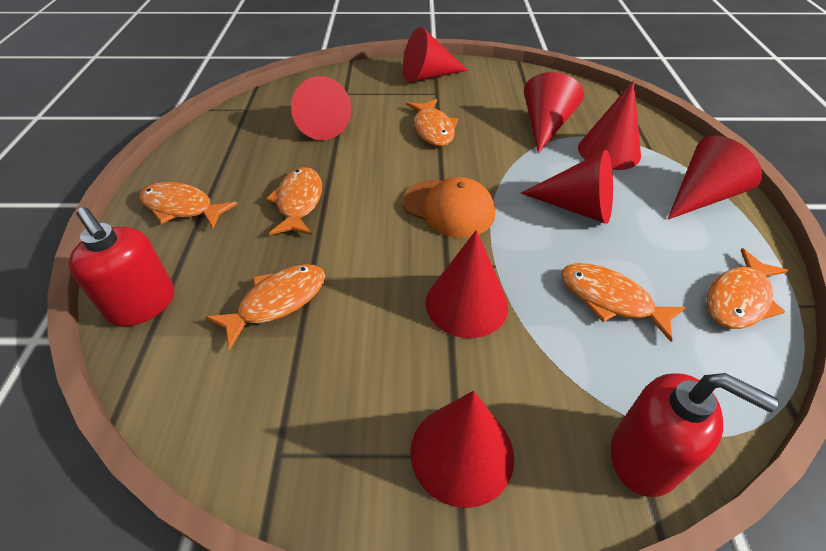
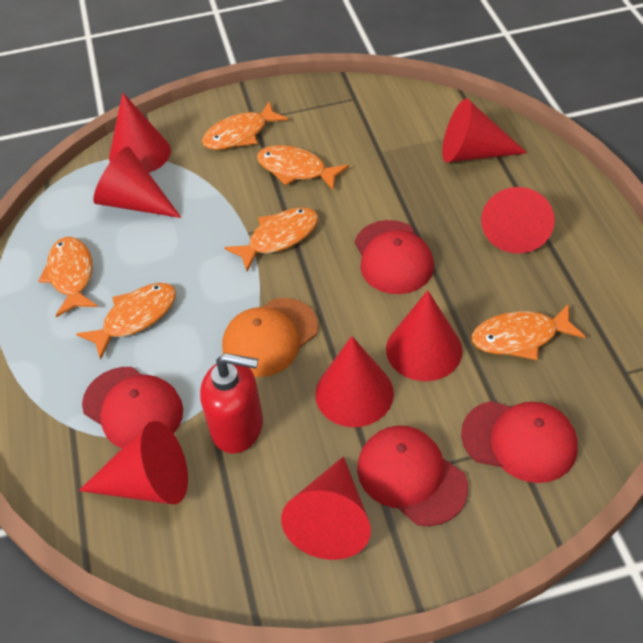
red cap: none = 0 -> [82,367,183,448] [355,220,434,294] [357,426,468,526] [461,401,578,483] = 4
red soap dispenser: [69,207,174,326] [610,373,779,497] = 2 -> [200,353,263,453] = 1

